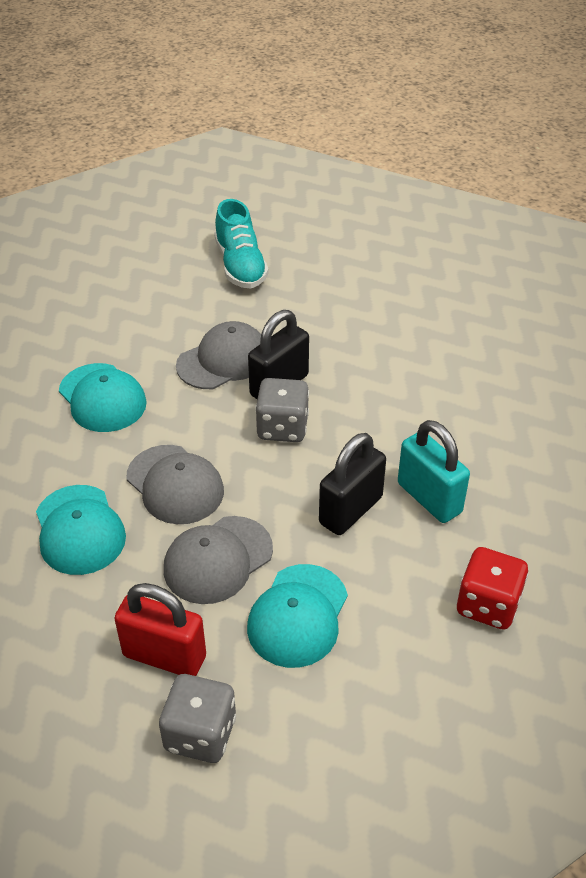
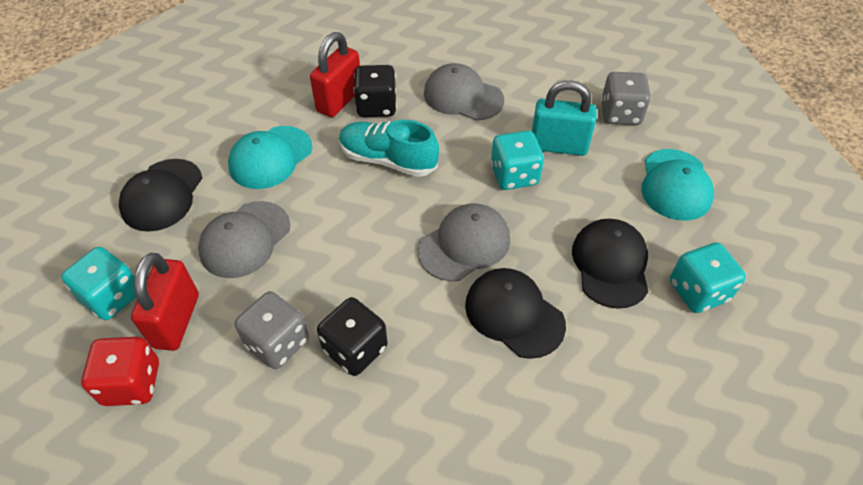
black cap: none = 0 -> [119,159,202,232] [465,268,566,359] [572,219,649,309] = 3
black dice: none = 0 -> [317,297,388,376] [354,65,397,117] = 2
black padlock: [248,310,309,399] [319,433,386,535] = 2 -> none = 0
red padlock: [114,583,206,676] = 1 -> [131,253,199,351] [310,32,360,117] = 2
turquoise cap: [36,485,126,575] [59,363,147,432] [247,564,348,668] = 3 -> [228,126,313,189] [641,149,714,221] = 2
turquoise dice: none = 0 -> [61,247,136,320] [491,130,544,190] [670,243,746,313] = 3

